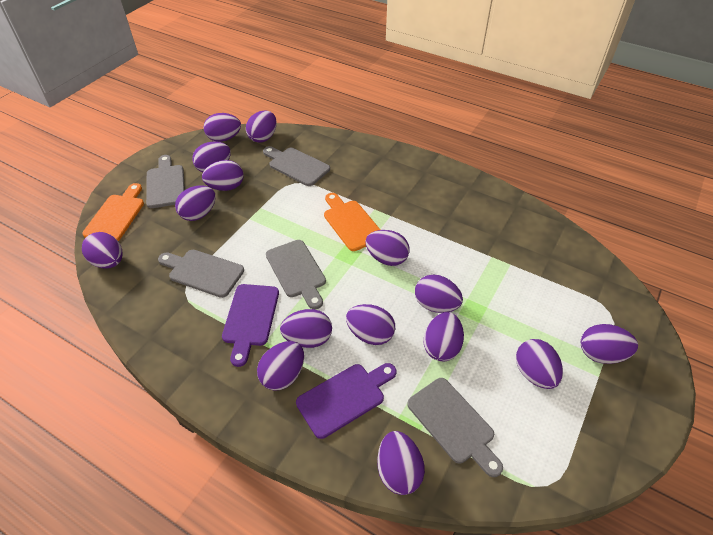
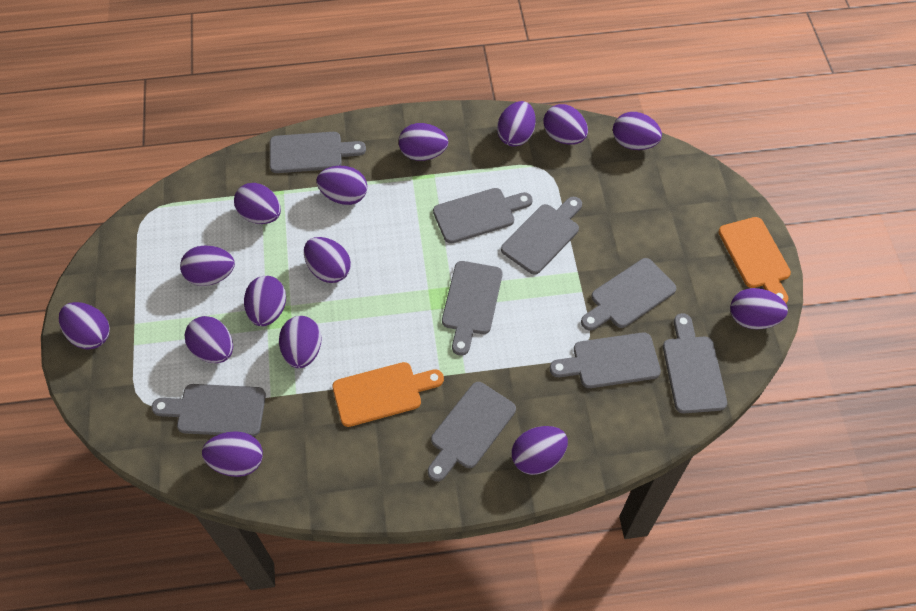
grey cutting board: [146,155,185,208] [158,250,244,298] [263,146,330,186] [266,240,326,309] [407,378,503,477] = 5 -> [152,384,266,437] [270,132,366,173] [428,382,516,481] [433,188,533,244] [442,261,502,356] [501,197,582,274] [550,332,661,388] [581,258,676,331] [663,313,727,413] = 9
purple cutting board: [222,284,279,367] [296,363,396,439] = 2 -> none = 0

